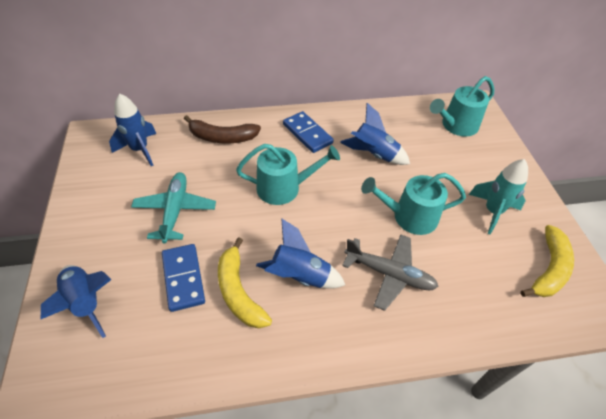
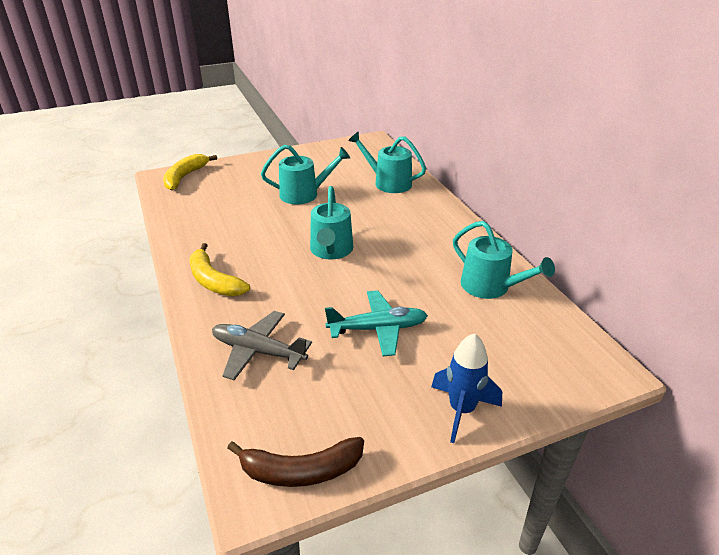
blue domino: [162,244,205,312] [283,111,334,153] = 2 -> none = 0
blue rocket: [41,265,112,338] [109,94,156,166] [256,218,345,289] [340,103,410,165] = 4 -> [431,333,502,443] = 1
turquoise rocket: [469,159,528,235] = 1 -> none = 0
turquoise watering can: [236,144,340,205] [361,173,466,235] [430,76,494,136] = 3 -> [261,145,350,204] [310,186,353,260] [348,131,426,193] [453,221,555,299] = 4

